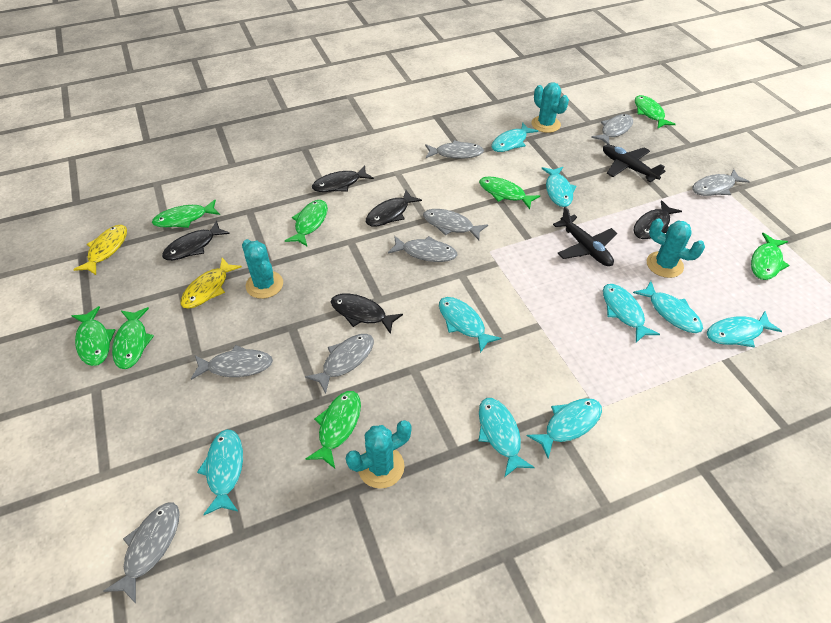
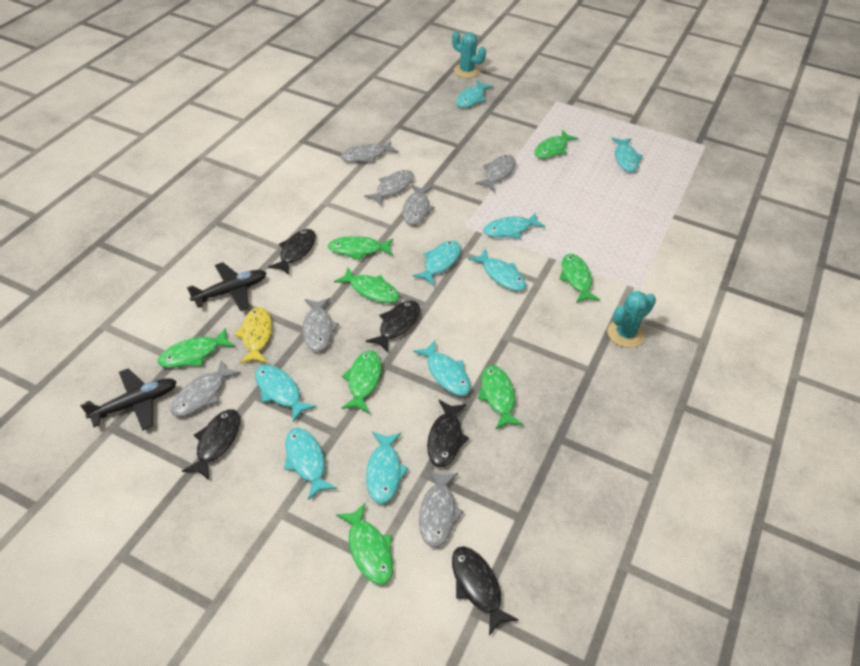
grey fish: [104,503,180,603] [191,345,273,380] [305,334,374,394] [388,236,457,262] [423,209,488,240] [425,140,484,159] [591,114,633,145] [692,169,750,196] = 8 -> [171,360,241,416] [303,298,339,352] [341,140,399,163] [364,170,414,206] [402,184,435,225] [419,469,464,547] [475,155,516,191] = 7
turquoise cactus: [242,239,283,299] [346,420,412,489] [531,82,569,133] [647,218,705,278] = 4 -> [452,31,486,78] [607,291,656,348] = 2
yellow fish: [73,225,127,275] [180,258,242,309] = 2 -> [234,307,272,364] = 1

